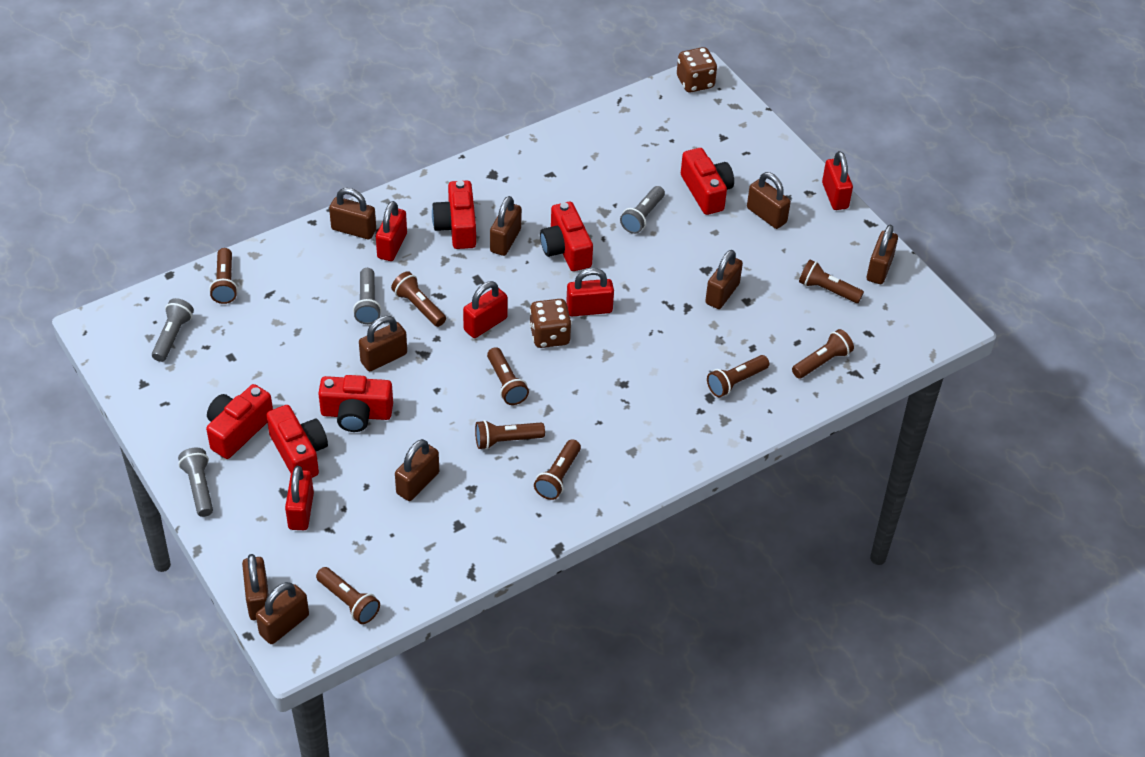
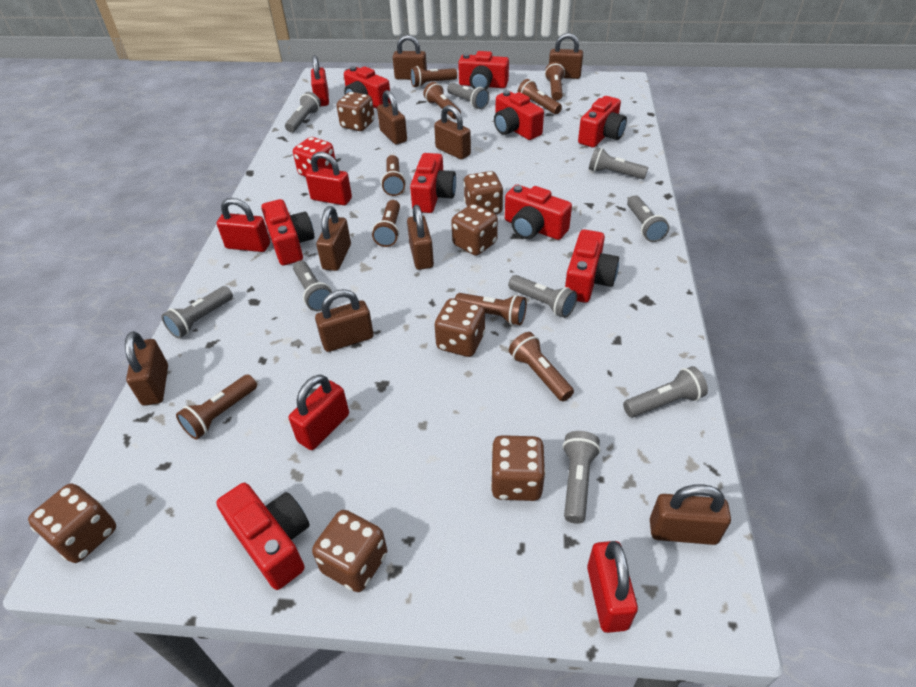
brown dice: [529,299,572,348] [677,47,717,92] = 2 -> [28,484,116,563] [312,510,387,592] [337,92,375,131] [434,298,485,357] [451,204,498,256] [463,171,503,214] [490,435,546,501] = 7
grey flashlight: [152,298,194,362] [178,448,213,517] [353,268,381,324] [620,186,665,234] = 4 -> [161,286,233,338] [285,92,321,133] [293,261,333,311] [447,83,489,109] [508,275,577,318] [562,431,601,524] [589,147,648,179] [623,366,708,418] [627,195,669,242] = 9
red camera: [206,384,273,459] [266,405,328,478] [318,375,393,432] [432,180,476,249] [540,202,593,271] [681,148,734,215] = 6 -> [217,483,310,590] [261,199,314,265] [344,66,391,109] [410,153,456,213] [458,51,509,90] [494,90,544,140] [505,185,572,240] [565,229,619,303] [578,96,627,147] = 9
red dice: none = 0 -> [293,137,335,177] = 1

